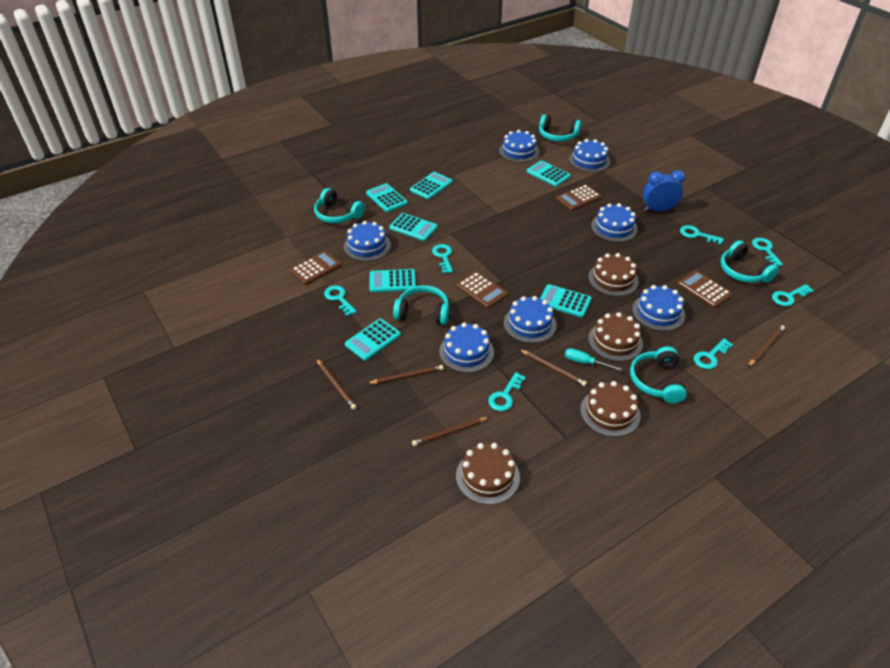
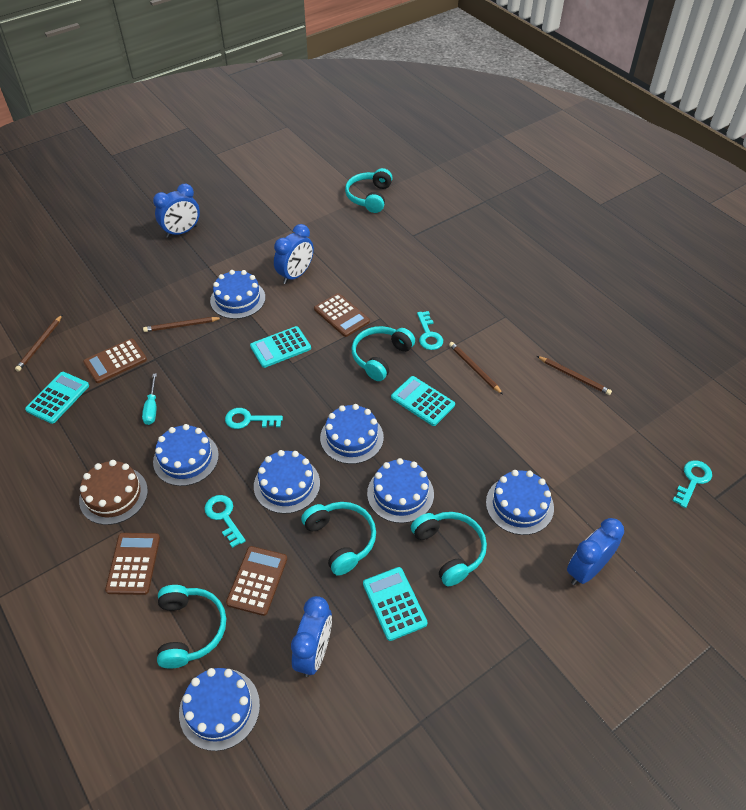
blue clock: [643,170,685,212] = 1 -> [153,184,200,238] [274,224,314,284] [291,596,332,677] [567,518,624,585] = 4
brown cake: [456,443,520,505] [580,381,640,437] [588,253,639,296] [588,312,643,361] = 4 -> [79,460,148,525] = 1
brown pencil: [316,358,357,410] [367,365,444,384] [412,417,490,446] [519,349,587,386] [748,325,785,367] = 5 -> [15,314,63,372] [143,317,222,332] [449,342,503,394] [537,356,612,395] = 4
turquoise calculator: [345,318,401,361] [366,183,408,212] [370,269,416,292] [389,213,438,241] [410,172,453,199] [526,160,571,187] [540,284,592,317] = 7 -> [25,372,89,424] [250,326,311,368] [363,567,428,641] [391,376,455,426] = 4
turquoise key: [324,285,357,316] [432,244,453,273] [488,372,526,411] [680,225,724,245] [694,338,733,369] [752,238,783,266] [772,284,814,306] = 7 -> [204,495,246,548] [225,408,283,429] [417,311,443,350] [672,460,712,508] = 4

